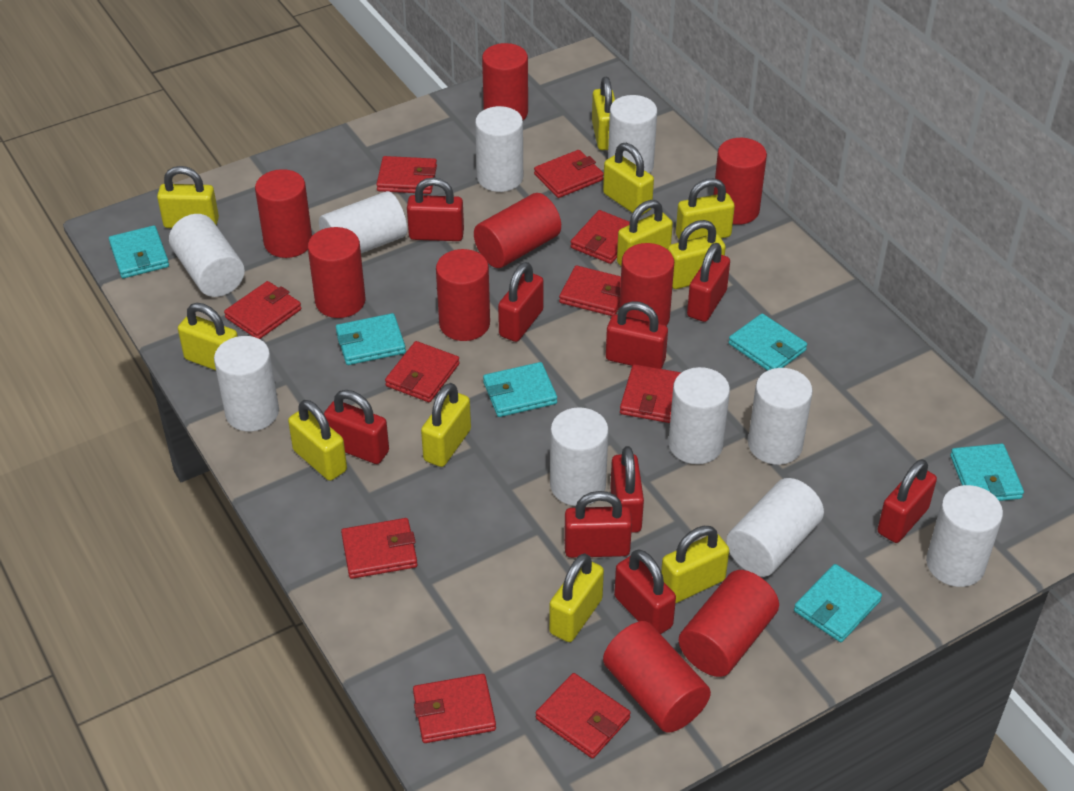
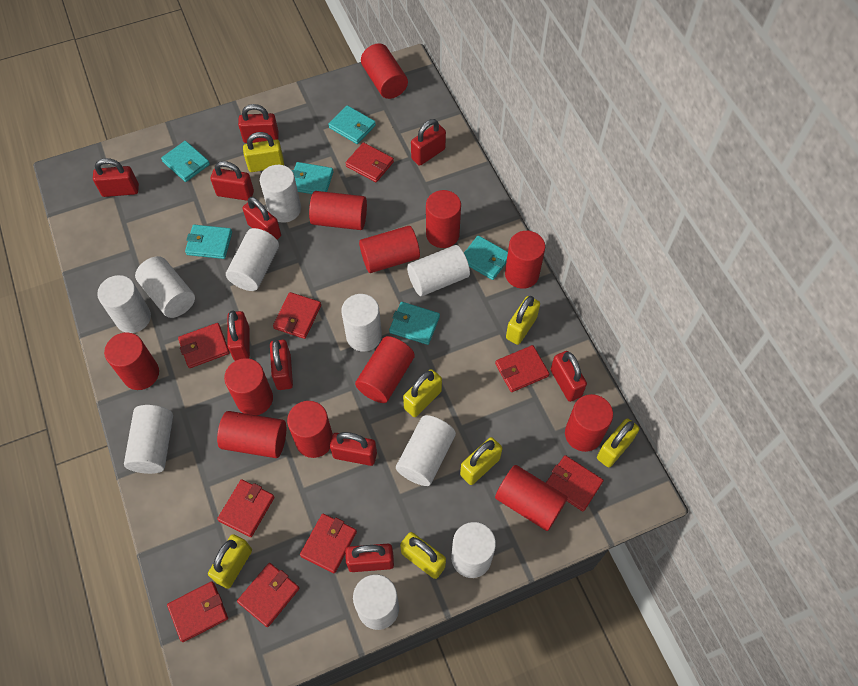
red cylinder: [255,169,312,258] [308,227,365,318] [436,249,490,341] [474,193,561,268] [482,43,528,120] [603,621,711,733] [619,243,674,326] [679,570,779,677] [713,138,767,225] = 9 -> [104,332,159,390] [217,411,286,458] [224,358,273,415] [287,401,333,458] [309,191,367,230] [355,336,415,403] [359,226,420,273] [361,43,408,99] [426,190,461,248] [495,465,568,531] [505,231,545,289] [565,394,613,452] = 12
red padlock: [324,390,389,464] [407,178,464,241] [498,262,544,342] [564,491,632,558] [606,301,668,369] [610,446,644,533] [614,549,676,634] [687,243,730,322] [877,459,937,543] = 9 -> [93,158,139,197] [211,161,254,201] [227,310,250,361] [238,104,279,143] [242,197,281,240] [270,340,293,390] [330,432,377,466] [345,544,394,572] [411,119,446,166] [551,351,587,402] = 10
red wallet: [224,281,301,339] [341,518,418,579] [376,156,437,194] [385,341,460,402] [413,674,496,743] [534,150,604,198] [536,673,631,758] [559,265,621,316] [571,210,630,264] [620,364,681,423] = 10 -> [167,582,228,642] [178,323,230,368] [217,479,275,537] [237,563,300,627] [273,292,321,339] [300,514,357,573] [345,142,394,182] [495,345,549,392] [546,455,604,512] = 9
yellow padlock: [157,166,219,228] [178,303,238,370] [288,400,347,481] [421,383,471,467] [549,553,604,642] [592,77,615,150] [603,143,654,215] [617,200,673,266] [661,526,729,603] [668,220,726,289] [676,178,735,240] = 11 -> [208,534,252,589] [243,132,284,172] [400,532,446,579] [403,369,442,417] [460,437,502,485] [506,296,540,345] [597,418,640,468] = 7

